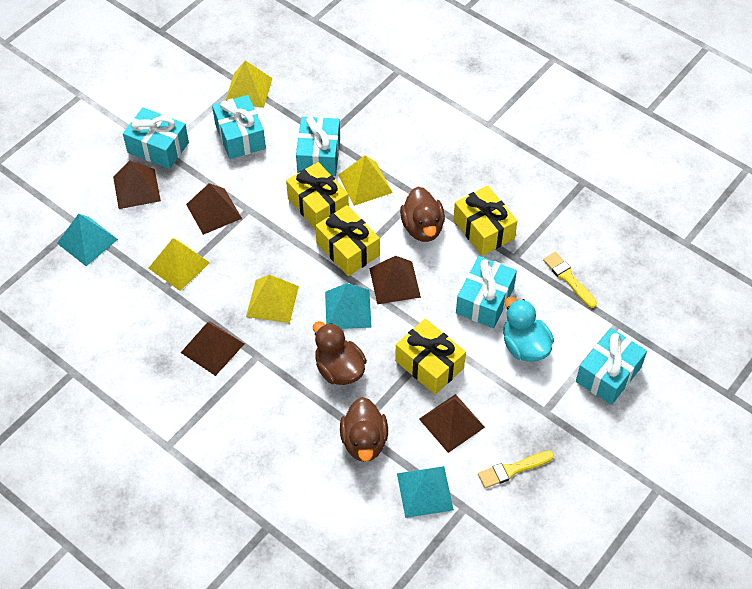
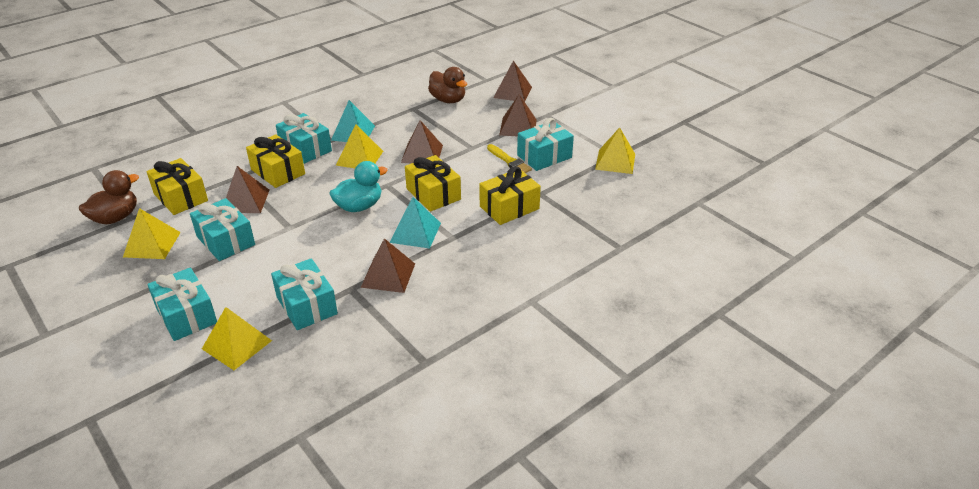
brown duck: [313,321,367,385] [340,397,388,462] [400,187,445,242] = 3 -> [79,170,139,224] [428,67,467,103] = 2
turquoise pyramid: [57,214,118,266] [325,283,372,329] [397,466,454,518] = 3 -> [331,100,375,142] [390,197,441,249] = 2
yellow brush: [478,451,554,488] [543,252,597,308] = 2 -> [487,144,532,173] = 1

